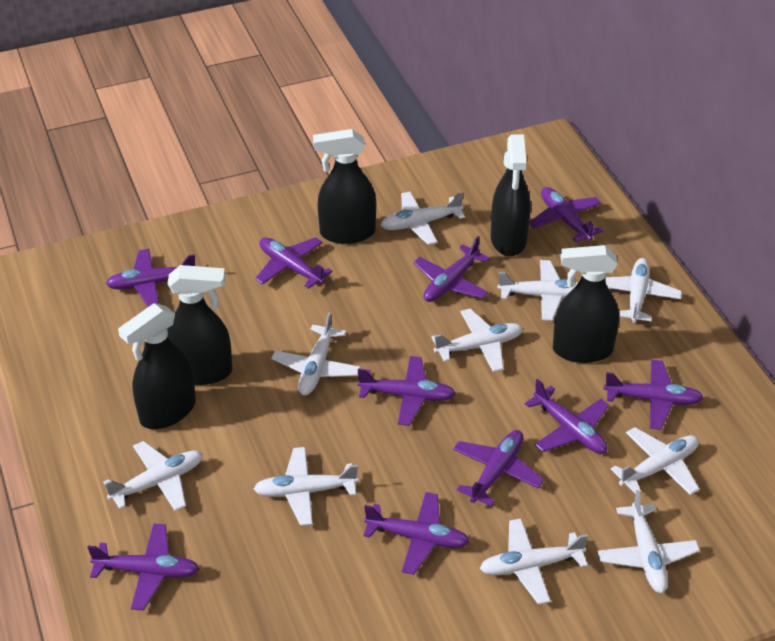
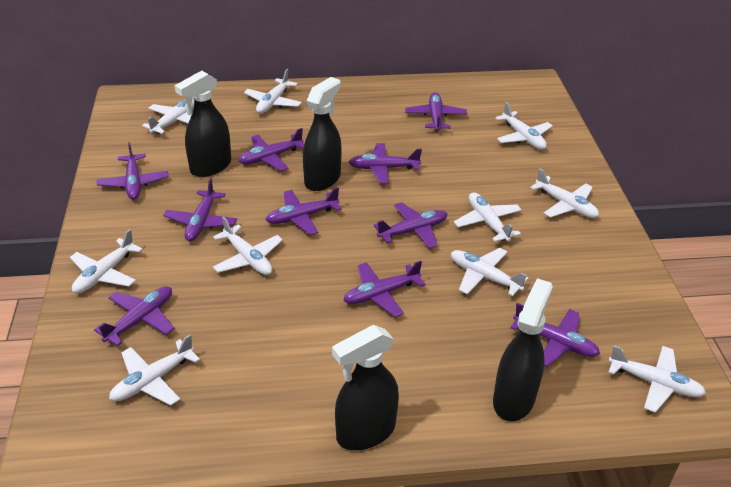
black spray bottle: [118,303,196,429] [167,265,232,385] [313,129,376,244] [491,134,530,256] [553,245,619,363] = 5 -> [175,71,231,177] [303,77,341,191] [332,325,399,450] [493,278,553,421] = 4

